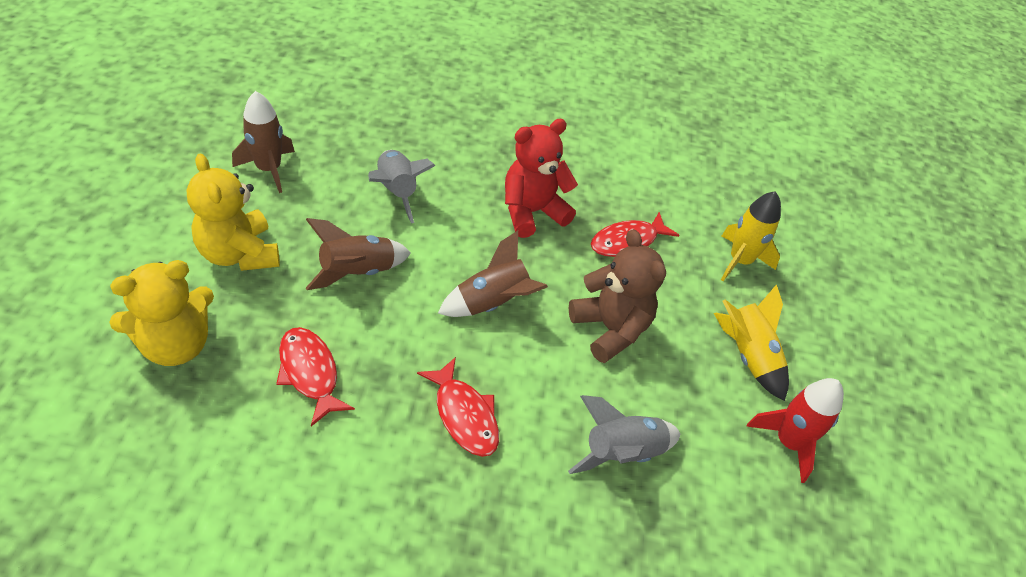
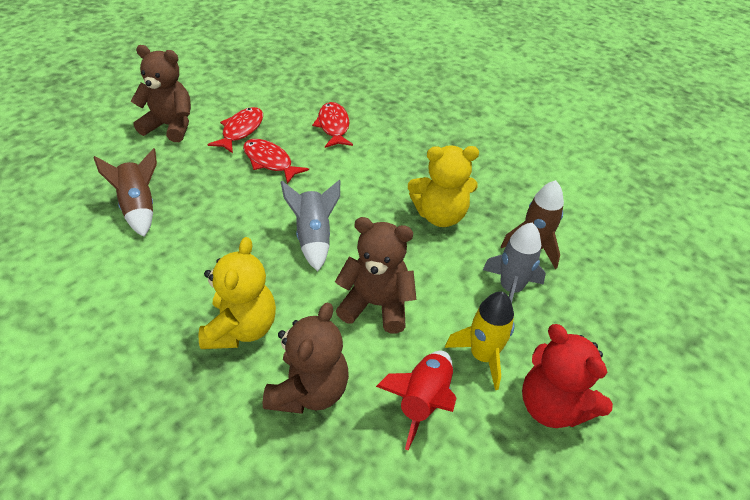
brown rocket: [232,91,295,193] [306,218,411,290] [438,231,548,317] = 3 -> [93,148,157,237] [501,180,564,269] = 2
brown teddy bear: [569,229,666,363] = 1 -> [131,45,191,142] [263,303,349,414] [335,217,416,333] = 3
yellow rocket: [714,284,789,401] [721,191,781,281] = 2 -> [445,292,515,390] = 1

